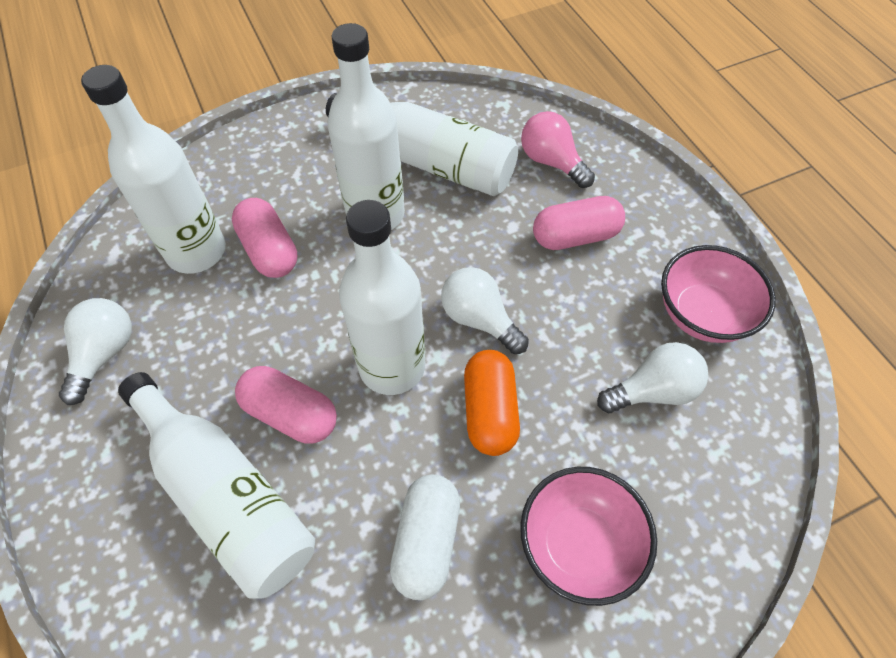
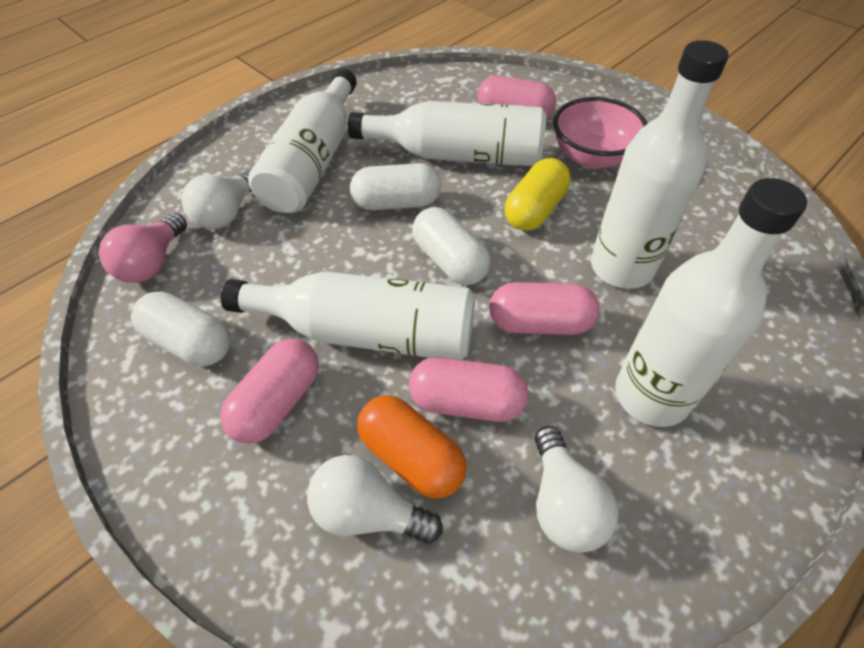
pink bowl: [520,467,657,606] [661,245,776,343] = 2 -> [553,97,648,169] = 1
pink capsule: [232,198,297,278] [235,366,337,444] [533,196,625,250] = 3 -> [220,339,319,444] [409,357,528,422] [477,75,556,119] [489,282,600,335] = 4
white capsule: [390,474,460,600] = 1 -> [131,291,230,366] [350,163,441,210] [412,207,491,285] = 3
yellow capsule: none = 0 -> [505,158,570,231] = 1

